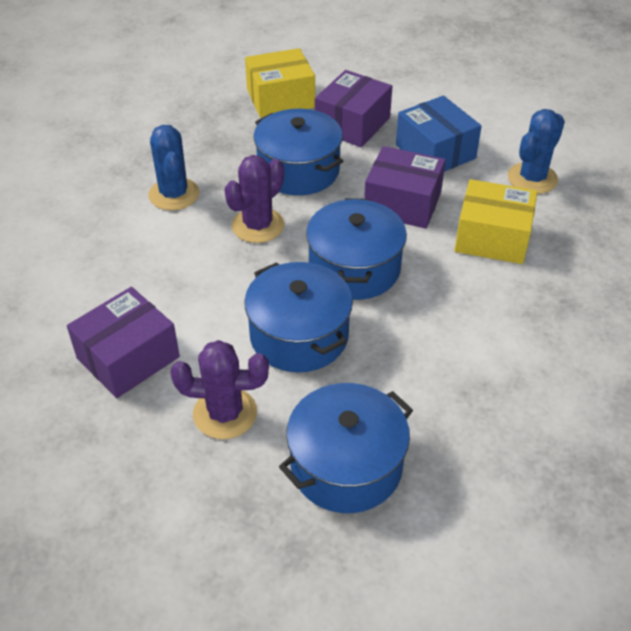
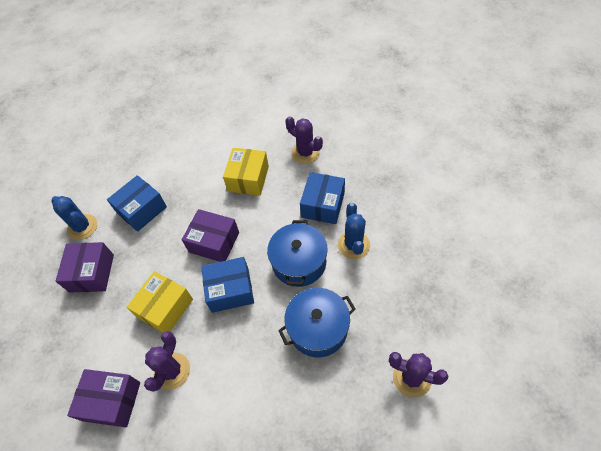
blue box: [396,96,482,172] = 1 -> [107,175,167,232] [201,257,254,313] [300,172,345,224] = 3
blue pot: [244,262,353,372] [254,109,343,195] [279,383,413,513] [306,198,407,300] = 4 -> [267,220,328,287] [278,288,356,357] = 2
purple cactus: [170,340,269,439] [224,155,284,243] = 2 -> [144,331,190,392] [285,116,323,164] [389,352,448,398] = 3

